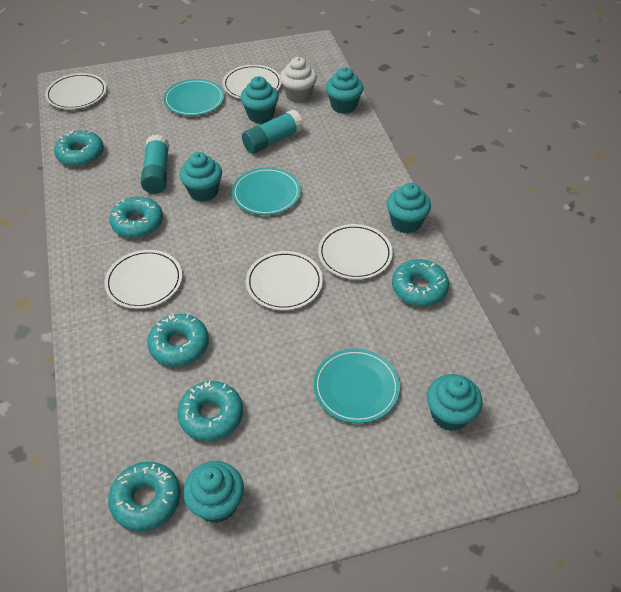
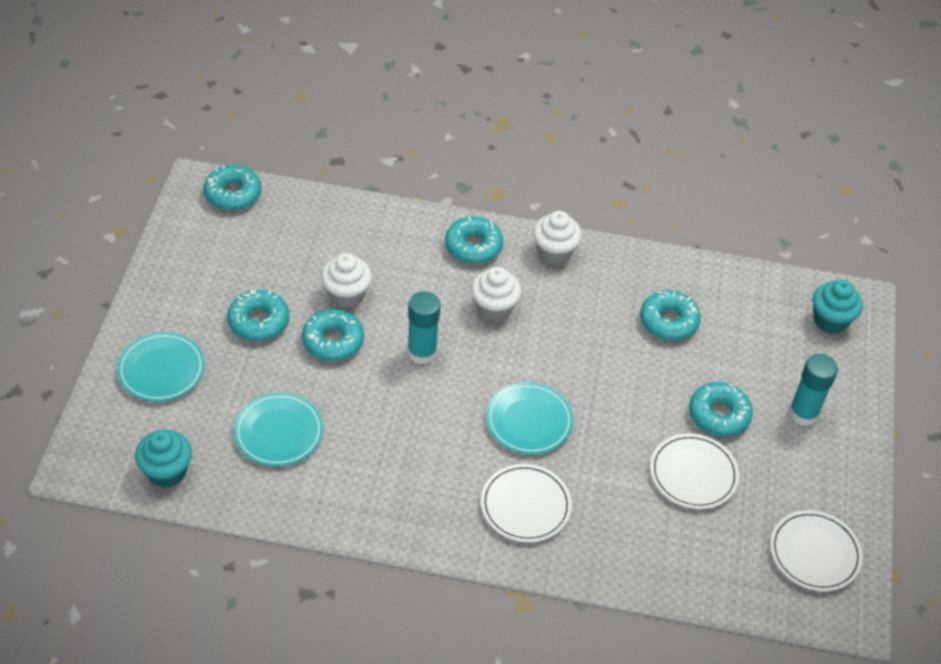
turquoise cupcake: [179,152,222,202] [183,461,244,523] [240,76,279,123] [326,67,363,114] [387,183,431,233] [427,374,483,431] = 6 -> [135,430,192,488] [813,280,863,334] = 2
white cupcake: [280,57,317,103] = 1 -> [321,253,372,308] [471,267,521,322] [533,211,582,265] = 3
white plate: [45,73,107,109] [104,250,182,309] [223,65,282,99] [246,251,323,310] [318,224,393,280] = 5 -> [481,464,572,542] [650,433,739,509] [770,510,863,591] = 3

